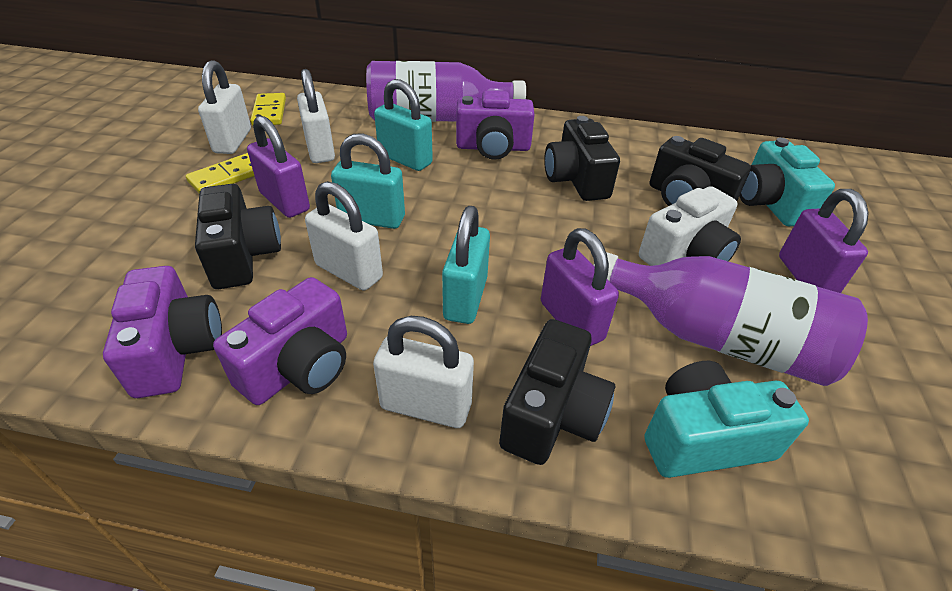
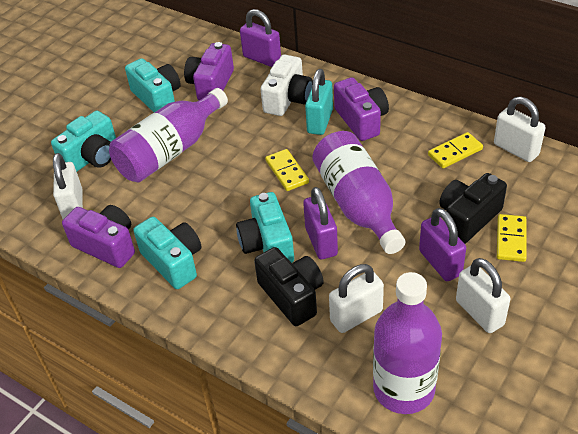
black camera: [195,184,281,289] [499,319,615,465] [544,116,620,201] [650,136,751,206] = 4 -> [254,247,324,326] [439,173,507,244] = 2
purple bottle: [366,61,526,122] [594,252,868,386] = 2 -> [109,88,228,182] [312,131,405,254] [373,272,442,414] = 3
turquoise camera: [644,361,809,478] [739,138,835,226] = 2 -> [51,110,116,172] [125,58,181,112] [133,217,201,289] [236,192,294,263] = 4
turquoise padlock: [331,133,405,229] [374,79,433,171] [442,206,490,324] = 3 -> [305,69,333,135] = 1
yellow domino: [186,153,254,193] [250,93,286,126] = 2 -> [265,149,309,191] [428,132,483,168] [497,214,527,262] = 3

